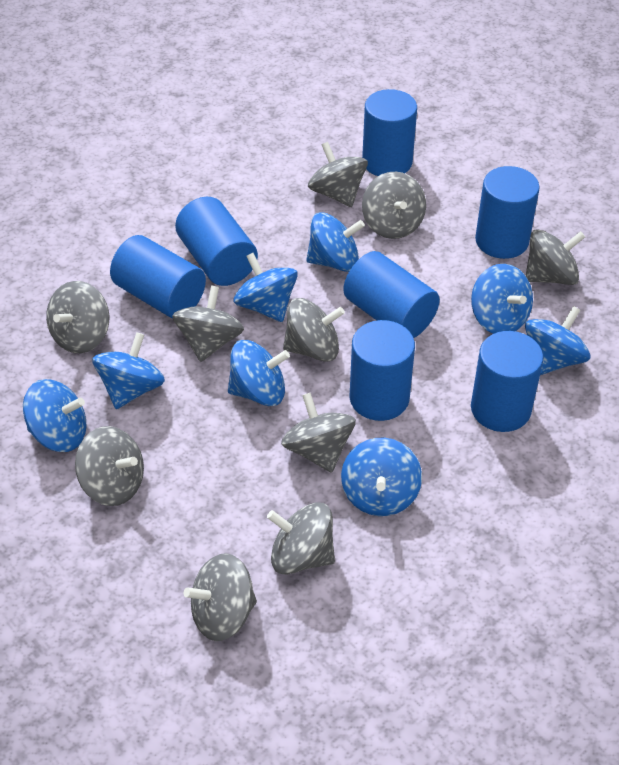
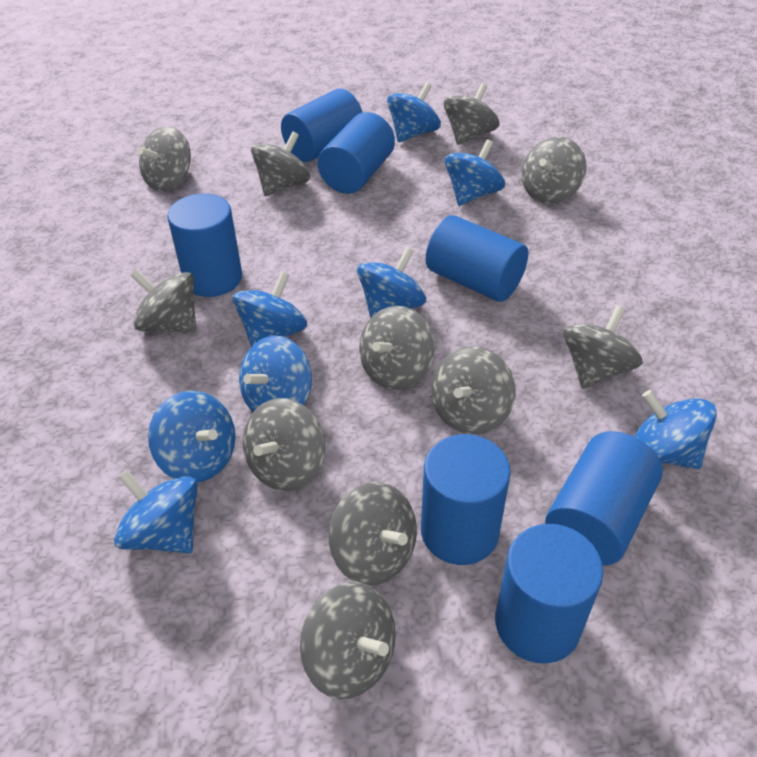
grey spinning top: [46,281,109,353] [75,426,144,506] [172,285,244,362] [184,553,257,641] [267,502,335,575] [281,393,356,473] [283,298,345,362] [308,142,368,207] [362,172,426,239] [526,229,585,285] = 10 -> [130,269,196,333] [138,126,191,191] [243,398,325,491] [251,131,310,196] [300,582,396,699] [328,482,417,586] [359,306,435,390] [431,347,516,435] [444,83,500,145] [522,137,587,204] [563,306,643,389] = 11

